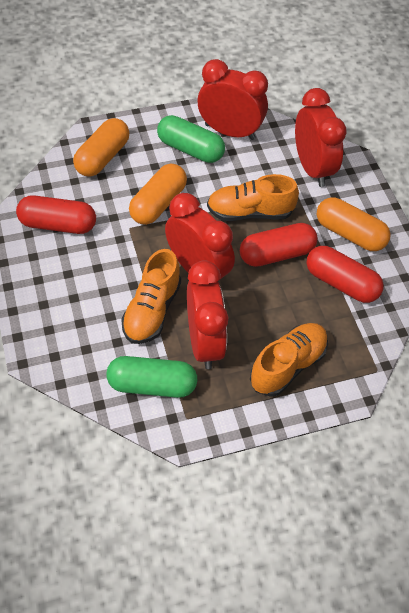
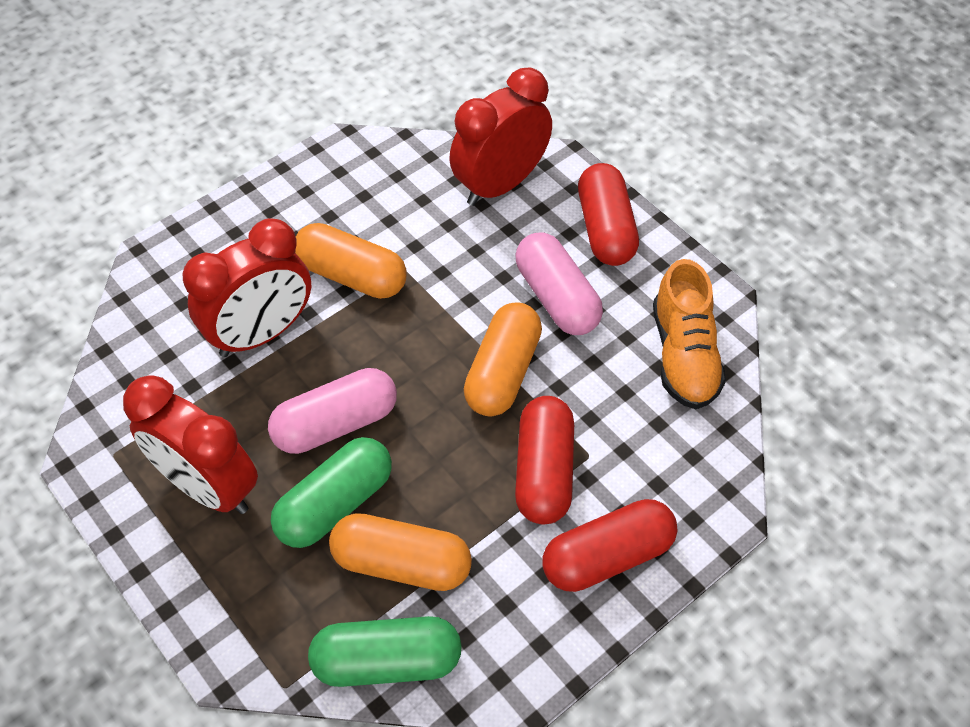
orange shoe: [121,249,181,344] [207,174,299,221] [250,323,328,397] = 3 -> [653,259,726,409] = 1
pink capsule: none = 0 -> [268,368,397,454] [516,232,603,335] = 2
red clock: [165,193,235,282] [187,260,229,369] [198,59,268,140] [295,88,346,187] = 4 -> [123,375,258,514] [183,218,311,357] [449,67,552,206] = 3

